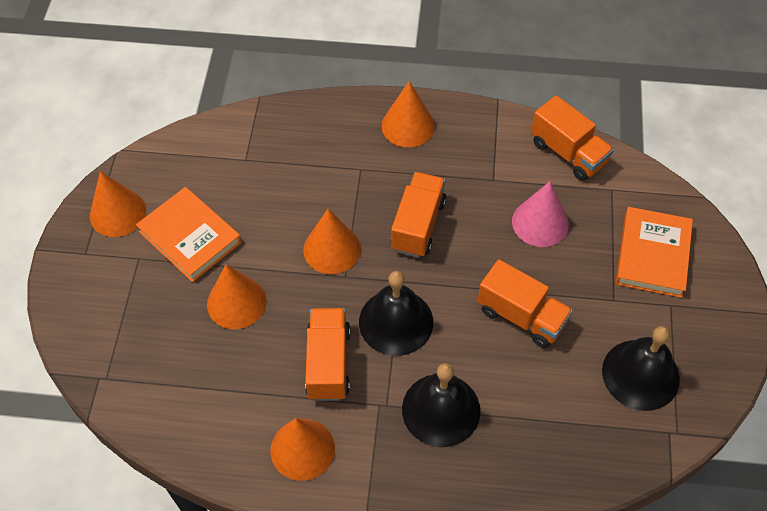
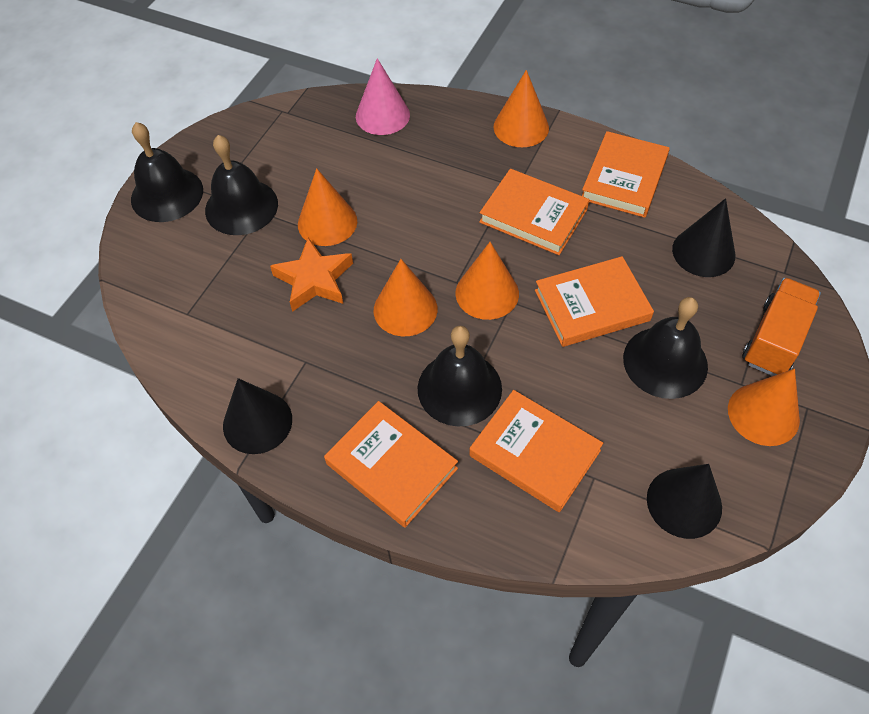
black bell: [359,271,433,356] [402,363,480,447] [602,326,680,411] = 3 -> [131,122,203,222] [205,135,278,235] [418,326,502,426] [623,297,708,399] = 4
black cone: none = 0 -> [223,378,292,454] [647,464,722,539] [672,198,735,277] = 3
orange book: [136,187,242,282] [615,207,693,298] = 2 -> [324,401,458,527] [469,390,603,512] [479,169,589,255] [535,256,654,347] [582,131,670,218] = 5
orange star: none = 0 -> [270,237,353,312] = 1
orange truck: [305,308,350,401] [391,172,446,257] [478,259,573,348] [531,95,614,181] = 4 -> [742,278,821,376] = 1

